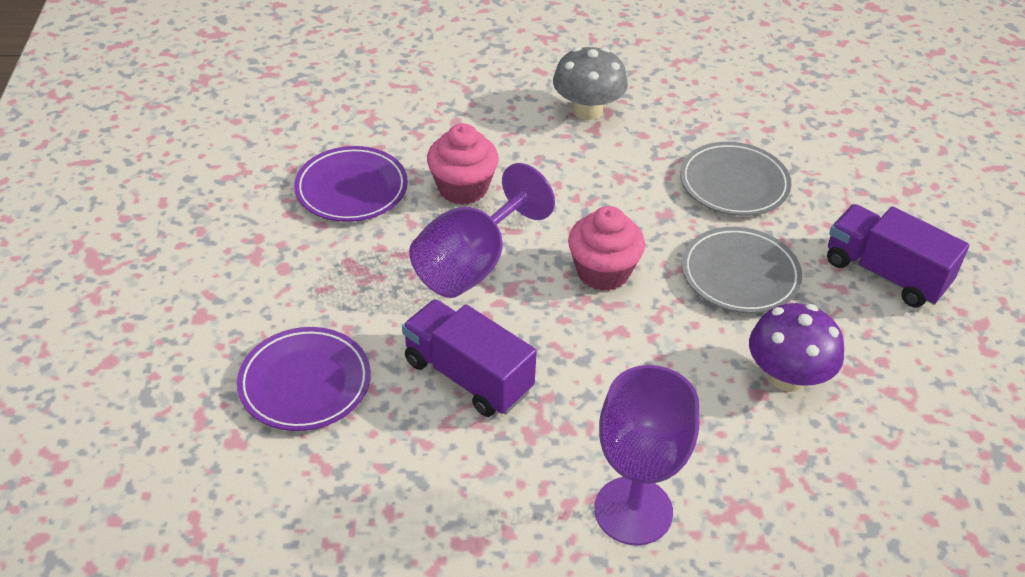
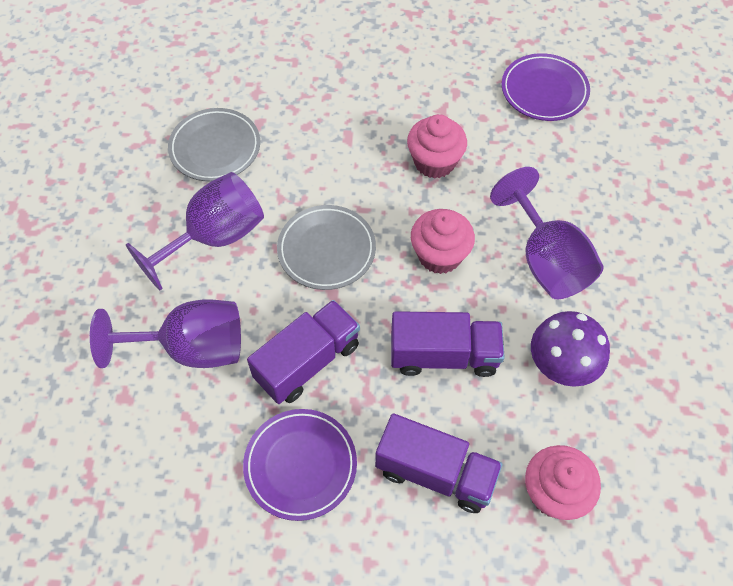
grey mushroom: [553,47,628,120] = 1 -> none = 0
pink cupcake: [427,123,499,205] [568,206,645,291] = 2 -> [407,114,467,179] [411,209,475,274] [525,445,601,520] = 3
purple goblet: [409,163,555,298] [594,365,699,545] = 2 -> [90,299,241,368] [126,172,264,290] [490,167,604,299] = 3
purple truck: [402,299,537,417] [827,204,969,308] = 2 -> [247,300,360,404] [375,413,503,513] [391,311,505,377] = 3

